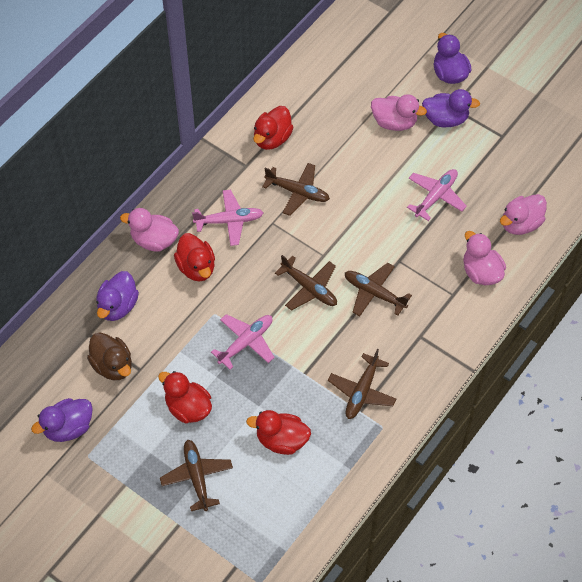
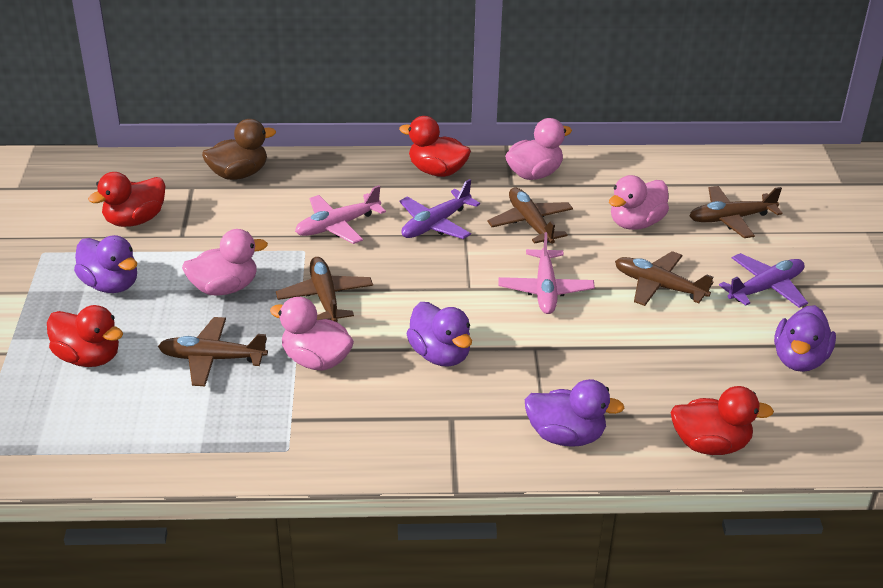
pink plane: [192,190,263,246] [211,314,275,370] [407,169,467,221] = 3 -> [295,185,386,244] [498,232,595,314] = 2
purple plane: none = 0 -> [399,179,480,239] [719,253,808,308] = 2

